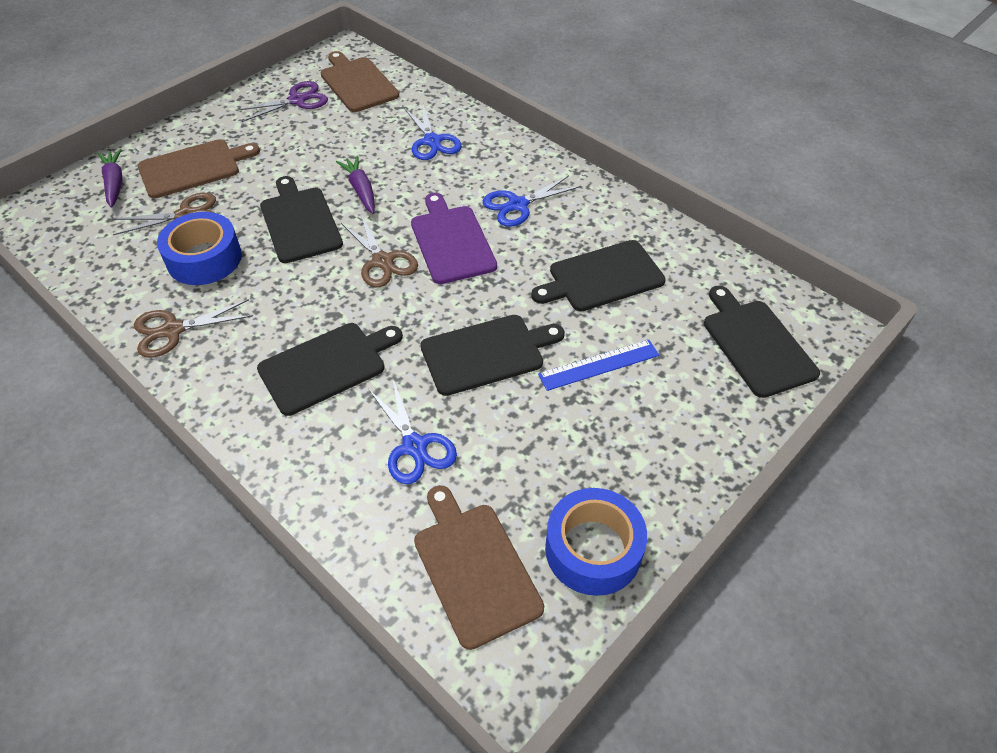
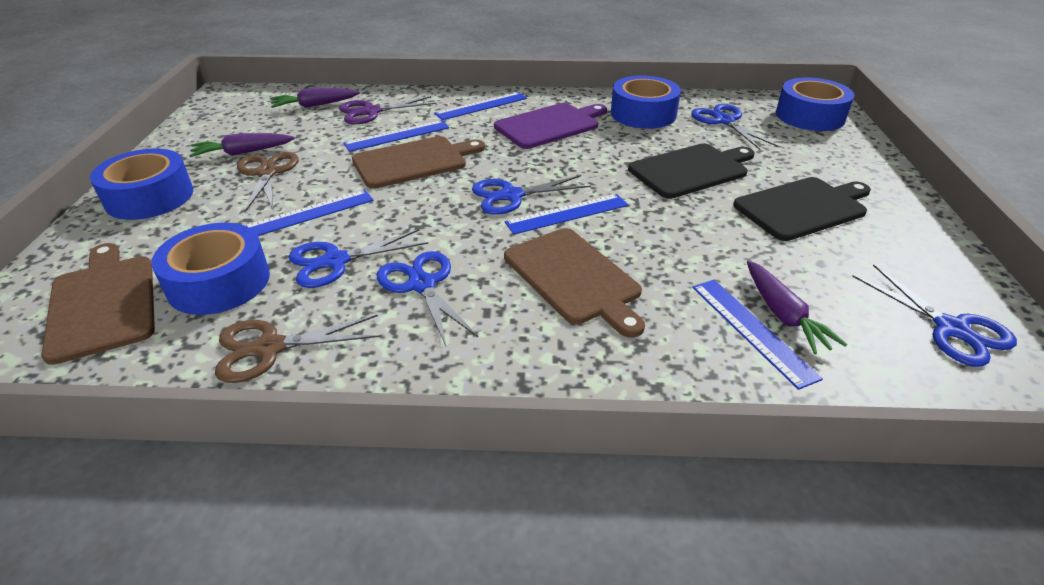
black cutting board: [257,323,403,416] [260,176,343,263] [420,315,565,396] [531,240,666,311] [704,286,820,398] = 5 -> [628,144,755,199] [733,177,871,241] = 2
blue ruler: [538,340,659,391] = 1 -> [245,190,374,236] [343,120,449,152] [434,92,527,120] [505,194,628,235] [692,280,823,390] = 5
blue scissors: [368,380,457,484] [404,105,462,160] [483,175,581,227] = 3 -> [289,229,428,288] [377,251,478,346] [472,175,591,215] [691,104,778,150] [852,264,1017,367] = 5
blue tape: [157,212,242,285] [545,488,647,596] = 2 -> [90,149,193,220] [151,223,270,315] [611,75,681,129] [776,78,854,131] = 4
brown scissors: [113,193,216,235] [134,299,253,358] [341,214,418,287] = 3 -> [215,315,381,383] [237,152,299,212] = 2
purple carrot: [98,149,122,208] [336,155,375,214] = 2 -> [189,133,295,157] [270,88,360,108] [747,261,847,354] = 3

